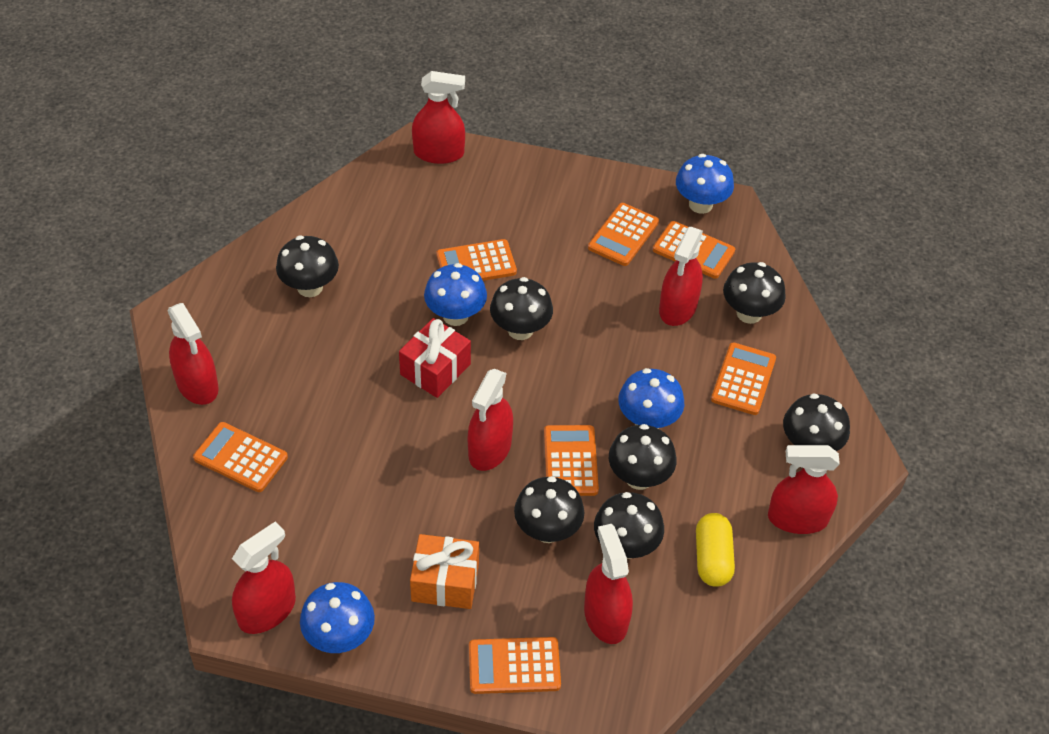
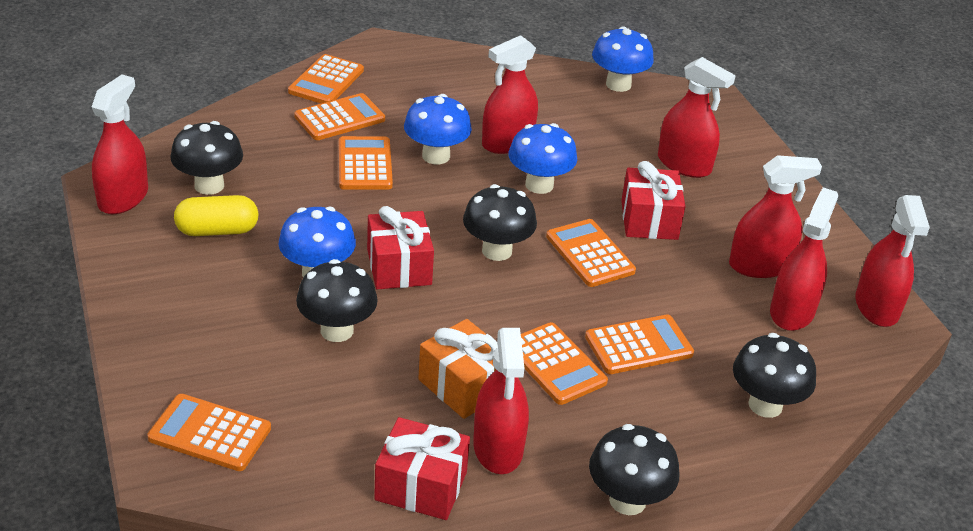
black mushroom: [276,236,339,297] [490,277,553,340] [514,476,585,543] [594,492,664,559] [609,424,677,490] [723,262,786,324] [783,393,850,451] = 7 -> [170,121,243,195] [296,259,378,342] [463,184,537,261] [589,424,679,515] [733,333,816,418] = 5
red gift: [399,318,471,398] = 1 -> [367,206,434,289] [374,417,470,520] [621,161,686,240] = 3

